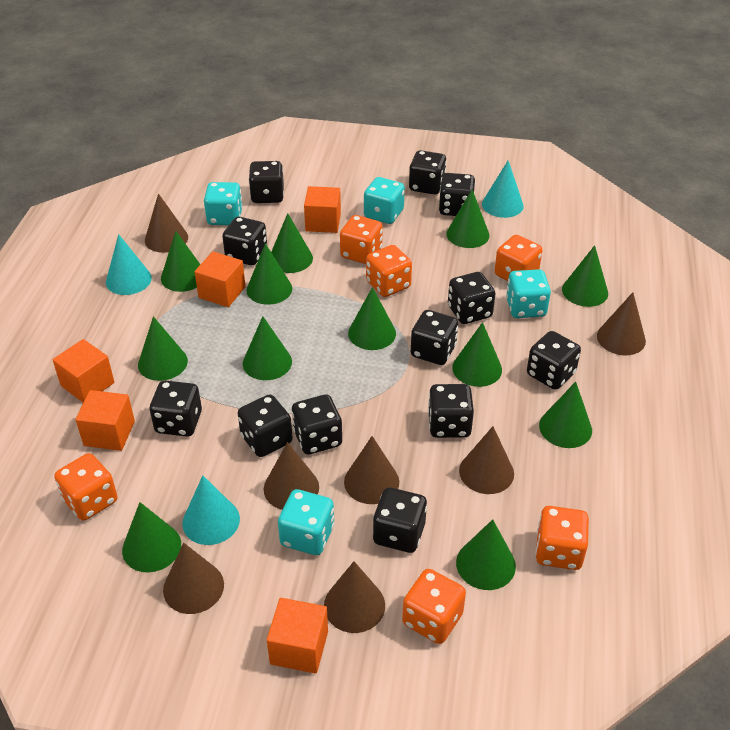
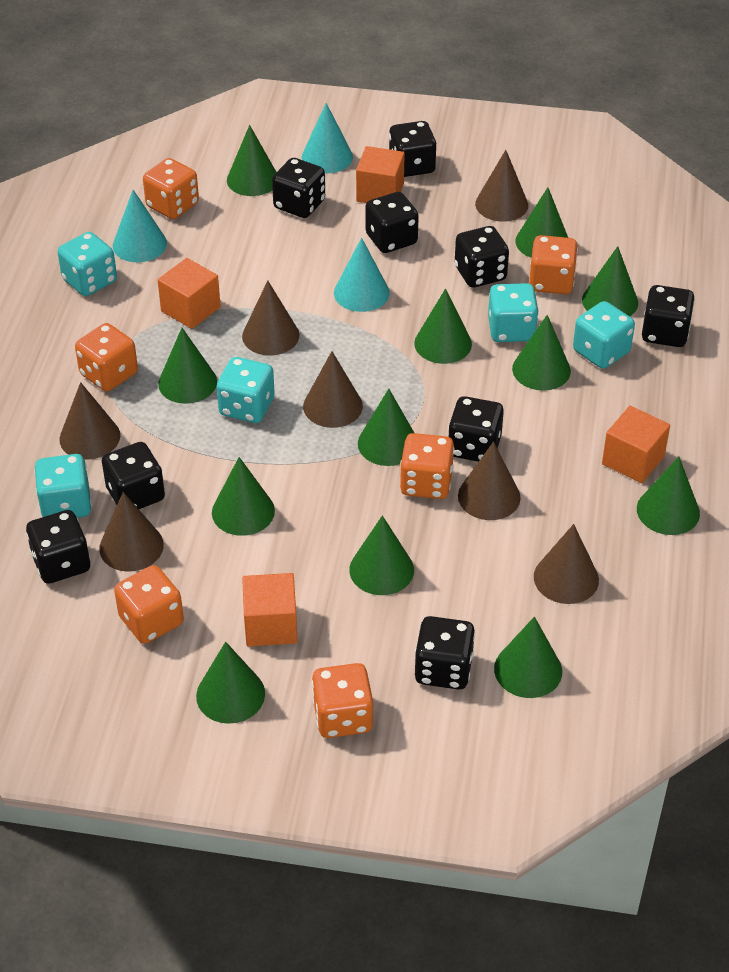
black dice: [150,380,202,437] [222,217,267,265] [238,394,293,457] [249,161,284,203] [292,394,342,455] [373,487,427,553] [409,150,447,195] [411,310,458,365] [428,384,474,438] [439,173,476,216] [448,272,495,324] [527,331,581,390] = 12 -> [26,510,90,584] [102,442,165,509] [272,158,325,218] [365,192,419,253] [389,121,436,177] [415,616,475,690] [448,396,504,462] [455,226,509,288] [642,285,695,347] = 9
orange cube: [53,339,114,403] [76,390,135,451] [194,251,246,307] [267,598,328,674] [304,186,341,233] = 5 -> [158,258,221,329] [242,573,298,646] [356,146,405,203] [602,406,670,483] = 4
turquoise dice: [204,182,243,225] [278,489,334,555] [364,177,405,224] [506,269,551,318] = 4 -> [34,454,92,518] [58,232,117,296] [217,357,275,423] [488,283,539,342] [573,301,635,369] = 5

